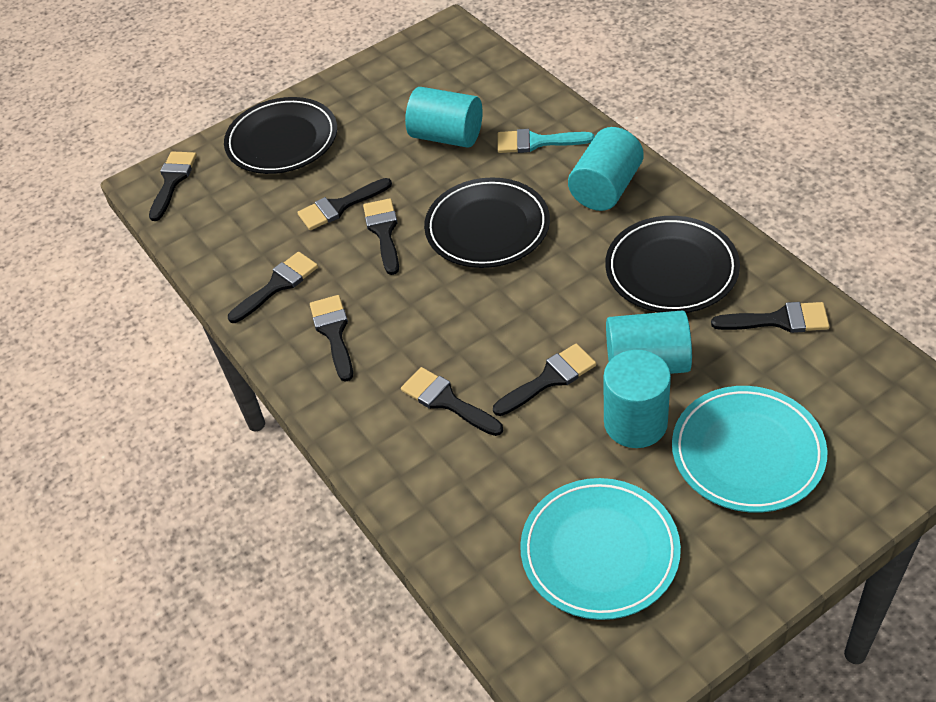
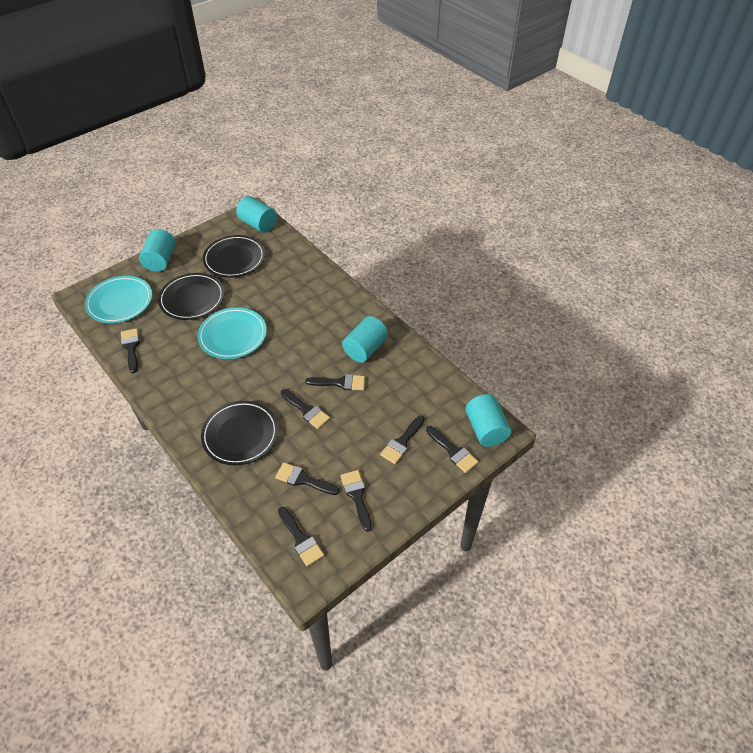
turquoise brush: [498,129,594,153] = 1 -> none = 0

